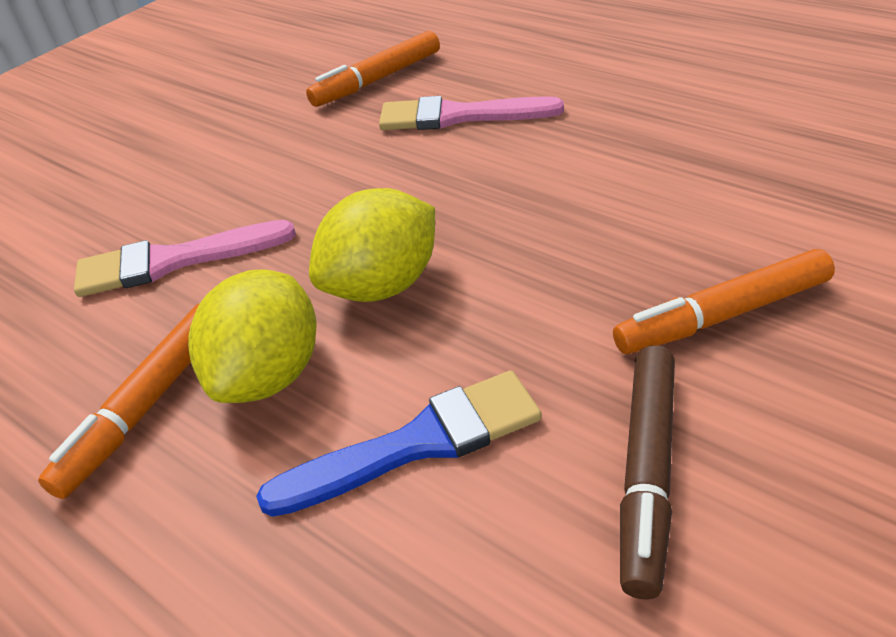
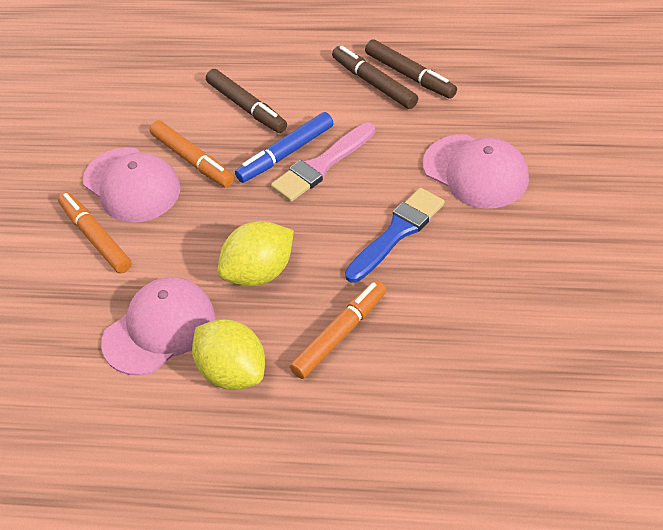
blue marker: none = 0 -> [235,112,333,183] = 1
brown marker: [620,345,675,599] = 1 -> [206,69,287,133] [332,46,418,109] [365,40,457,98] = 3
pink brush: [74,220,296,297] [379,96,564,130] = 2 -> [271,123,375,202] = 1
pink cap: none = 0 -> [83,147,180,223] [101,277,215,376] [423,134,529,209] = 3

